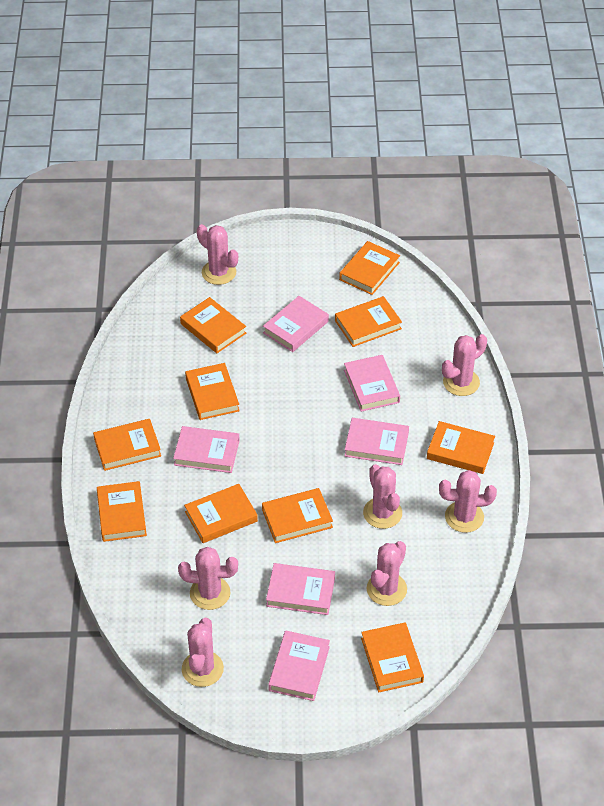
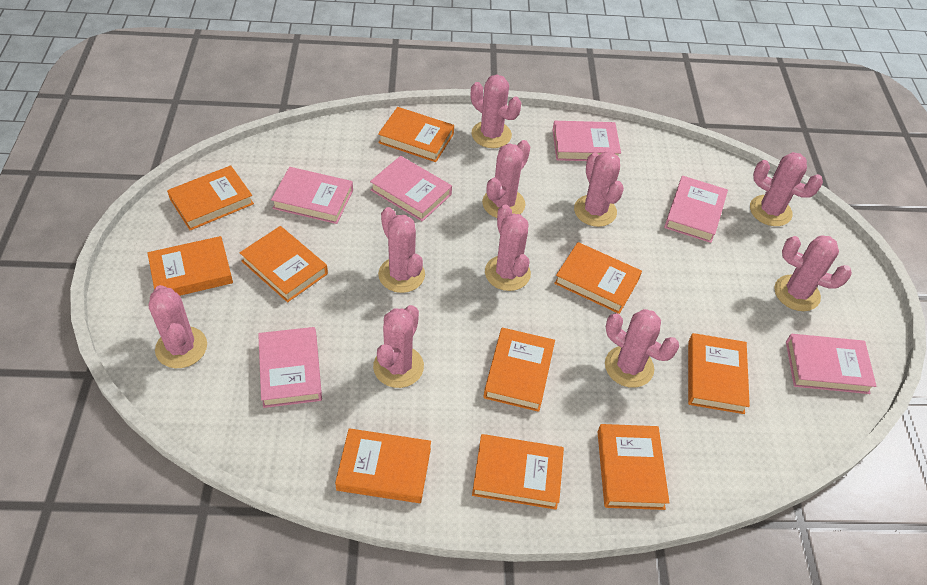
pink cactus: [178,547,238,610] [182,618,224,687] [197,224,238,285] [363,464,402,529] [367,541,407,606] [439,470,497,533] [442,334,487,396] = 7 -> [149,285,207,368] [373,305,424,388] [378,207,425,293] [471,74,521,148] [482,140,530,218] [485,204,531,291] [574,151,624,227] [605,309,679,388] [750,152,823,226] [774,235,852,311] = 10

